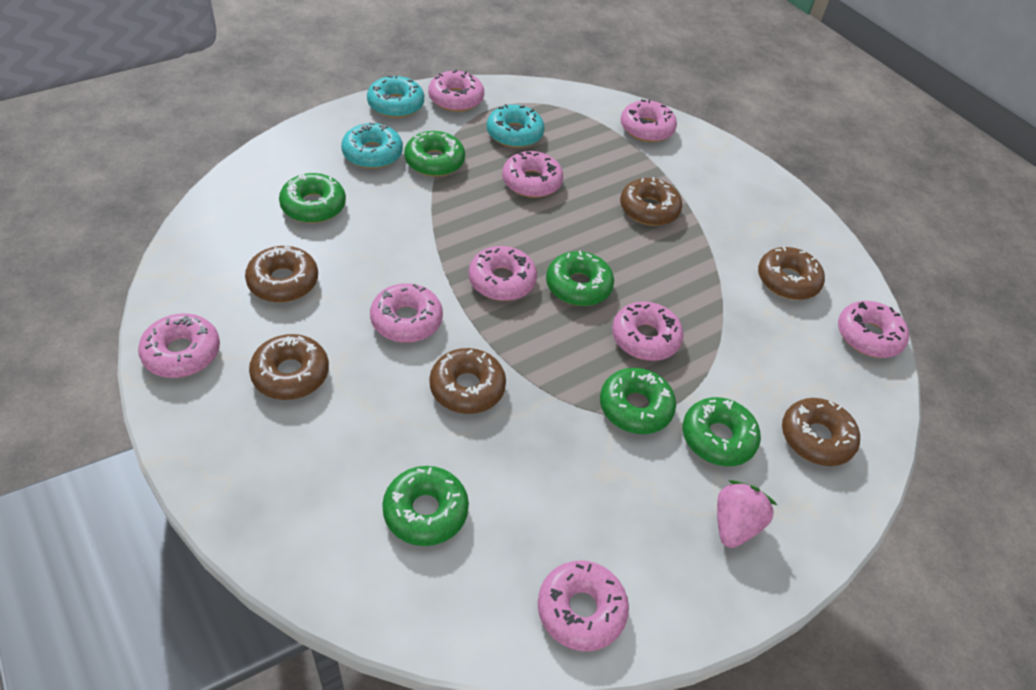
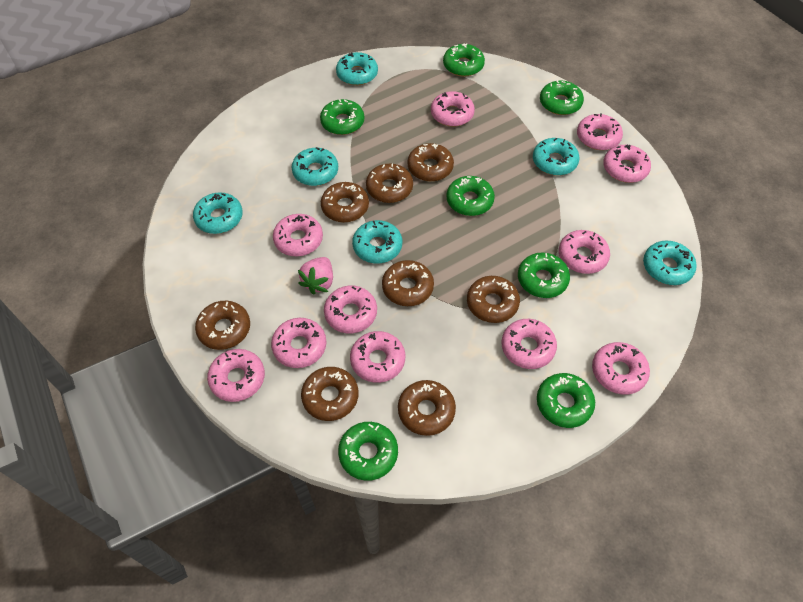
brown donut: [245,246,318,302] [249,334,329,400] [430,348,506,414] [620,177,682,226] [758,246,825,300] [782,398,860,466] = 6 -> [195,301,250,350] [301,367,359,421] [321,182,369,222] [366,163,413,203] [382,260,434,306] [398,380,456,436] [407,143,454,181] [467,276,520,323] = 8
green donut: [279,173,346,223] [382,466,469,546] [404,131,465,177] [546,251,614,306] [600,368,676,434] [683,397,761,466] = 6 -> [320,99,364,135] [338,422,398,481] [443,43,485,77] [446,176,495,216] [518,253,570,298] [537,373,595,428] [540,80,584,115] = 7
pink donut: [138,313,220,378] [370,283,443,343] [428,70,484,112] [469,246,537,301] [502,151,563,198] [538,561,629,651] [612,301,684,361] [621,99,677,142] [838,301,909,358] = 9 -> [207,349,265,402] [271,318,327,368] [273,214,323,256] [324,286,377,333] [350,331,405,383] [431,91,475,127] [501,319,557,369] [559,230,610,274] [577,113,623,150] [592,342,650,395] [603,145,651,183] = 11
turquoise donut: [341,122,403,169] [367,75,424,118] [487,104,545,148] = 3 -> [193,192,243,234] [292,147,338,186] [336,52,378,85] [352,220,402,263] [533,138,580,176] [643,241,697,285] = 6

